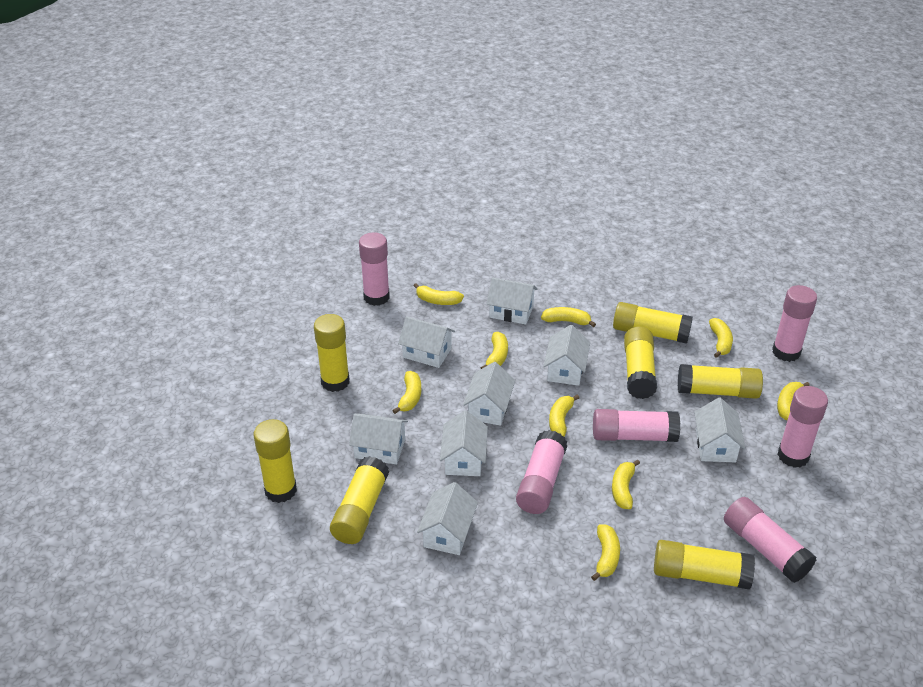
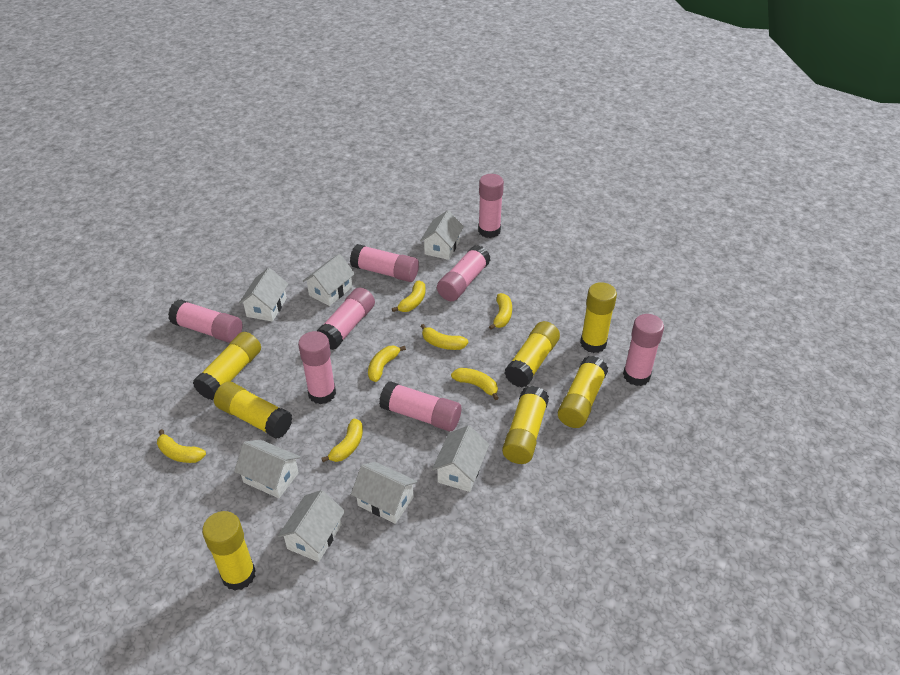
pink glue stick: [359,232,390,306] [516,430,567,514] [593,409,680,442] [724,497,816,583] [772,285,817,362] [777,386,828,468] = 6 -> [168,300,243,343] [298,331,336,404] [317,287,375,350] [350,244,419,282] [379,381,461,431] [437,245,491,301] [478,174,504,238] [623,314,664,386] = 8
white house: [349,414,408,465] [398,316,455,368] [417,482,478,555] [440,410,488,476] [463,362,515,426] [486,277,537,325] [544,325,590,386] [694,398,746,462] = 8 -> [234,440,300,498] [239,268,288,322] [278,490,345,562] [302,254,355,306] [351,462,418,524] [420,210,464,260] [432,425,489,492] = 7
yellow banana: [392,371,421,414] [414,283,464,305] [480,332,508,369] [541,307,596,327] [549,394,579,437] [591,524,620,581] [612,459,640,509] [709,318,733,358] [777,382,810,420] = 9 -> [157,429,206,463] [321,419,363,462] [368,346,406,382] [392,281,425,312] [421,324,468,350] [451,368,499,400] [489,293,512,330] = 7

